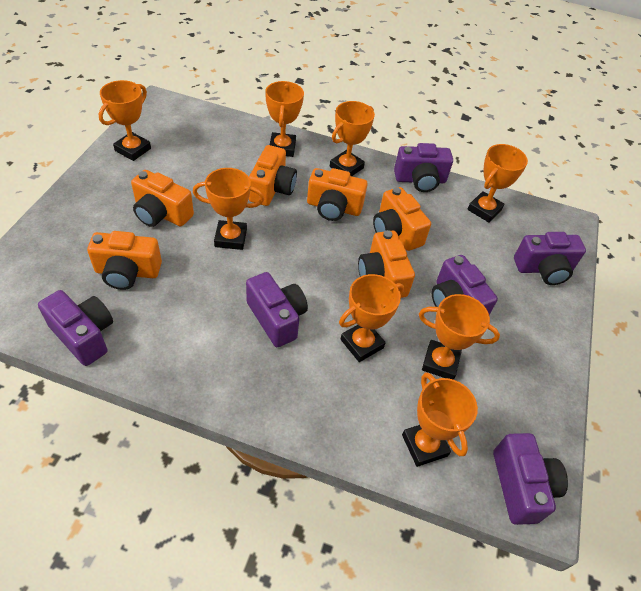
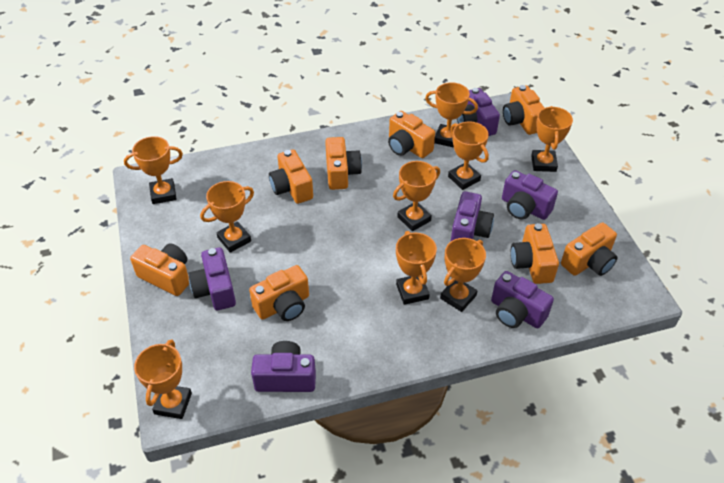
orange camera: [87,231,162,290] [131,170,194,227] [249,145,297,206] [307,168,368,221] [358,230,415,298] [373,187,431,251] = 6 -> [130,243,189,296] [249,265,309,321] [269,149,313,204] [325,137,362,190] [388,111,435,158] [503,85,544,135] [510,223,559,284] [561,223,618,276] = 8
orange trophy: [99,80,151,161] [193,168,264,250] [265,81,304,157] [330,101,375,176] [339,274,404,362] [402,372,478,467] [419,294,500,380] [467,144,528,223] = 8 -> [124,136,183,204] [134,340,192,419] [200,181,254,253] [393,161,440,231] [396,231,437,305] [425,82,478,148] [440,238,486,312] [448,121,489,190] [531,106,573,172] = 9

